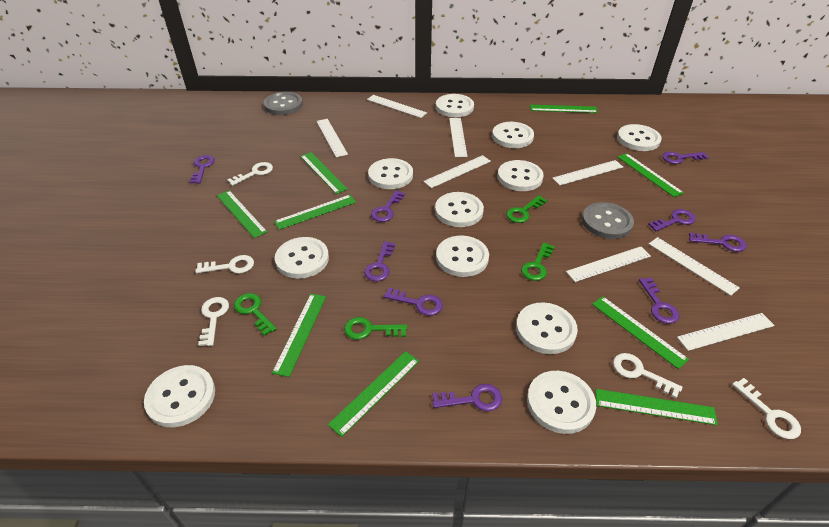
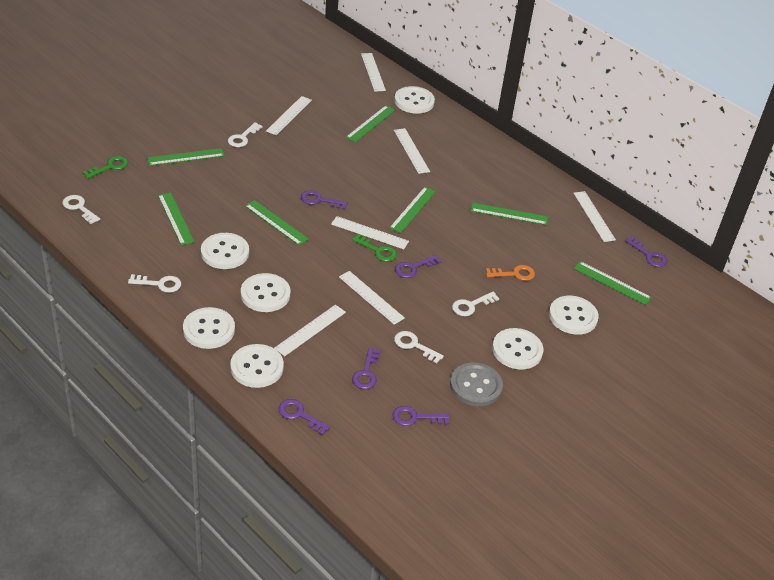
green key: [234,293,277,336] [344,317,407,340] [506,195,547,223] [521,242,555,281] = 4 -> [83,156,128,179] [352,234,397,262] = 2
green ruler: [217,190,267,238] [272,294,326,377] [274,195,356,230] [300,152,348,194] [328,351,419,437] [530,105,598,113] [592,296,689,369] [596,389,718,425] [618,153,684,197] = 9 -> [147,148,224,166] [158,193,194,245] [245,200,309,245] [346,105,395,142] [389,187,436,233] [471,203,548,225] [574,261,652,305] = 7
grey button: [264,92,303,115] [582,202,634,239] = 2 -> [450,363,503,407] = 1
orange key: none = 0 -> [486,265,535,281] = 1
purple key: [190,155,215,184] [364,241,395,281] [371,190,405,222] [384,287,443,316] [433,384,502,411] [639,278,680,324] [648,209,696,232] [662,152,709,164] [689,232,747,252] = 9 -> [278,399,331,436] [301,190,348,210] [352,348,381,389] [392,406,450,426] [395,255,441,278] [625,237,667,267] = 6
white button: [144,365,215,427] [275,237,329,279] [368,158,413,189] [435,192,484,227] [436,94,474,117] [436,235,489,277] [492,122,534,148] [497,160,544,191] [516,302,578,354] [527,371,596,434] [617,124,661,151] = 11 -> [183,307,235,349] [201,233,249,269] [230,344,284,388] [241,273,290,312] [394,86,435,114] [492,328,543,370] [549,296,599,335] = 7
white ruler: [316,119,348,157] [367,95,427,118] [423,155,491,188] [449,118,467,157] [552,160,623,186] [566,247,651,282] [649,237,740,296] [677,313,775,351] = 8 -> [266,96,312,135] [274,305,346,356] [331,216,409,249] [339,271,405,325] [361,53,386,92] [394,128,430,174] [573,191,616,242] = 7

